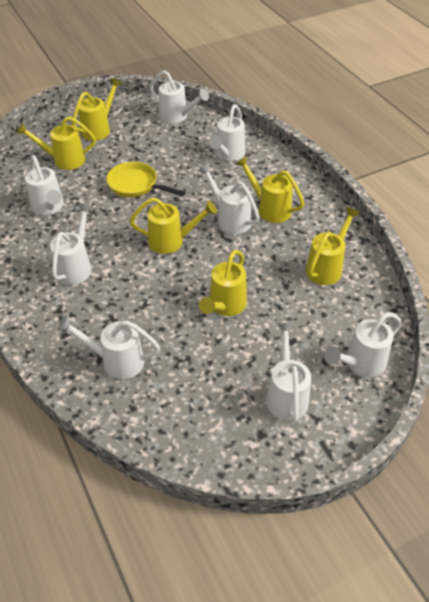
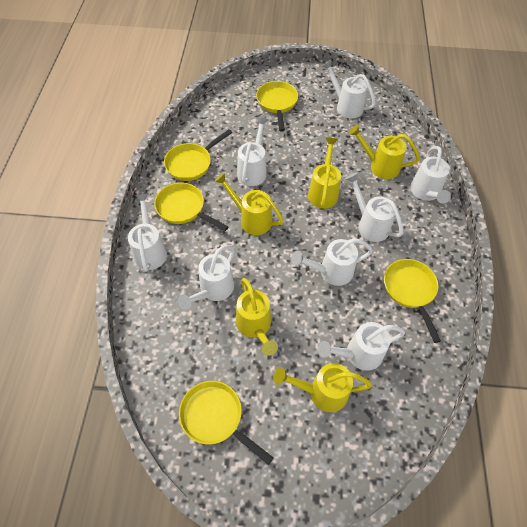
yellow pan: [106,162,186,197] = 1 -> [154,183,229,231] [164,129,232,181] [179,381,274,465] [256,81,298,131] [384,259,441,343] = 5
yellow watering can: [16,117,96,170] [72,78,122,141] [130,197,217,254] [199,250,247,316] [236,156,304,223] [306,207,360,285] = 6 -> [214,173,283,235] [236,278,278,356] [274,363,372,412] [308,138,341,209] [349,125,420,179] = 5

